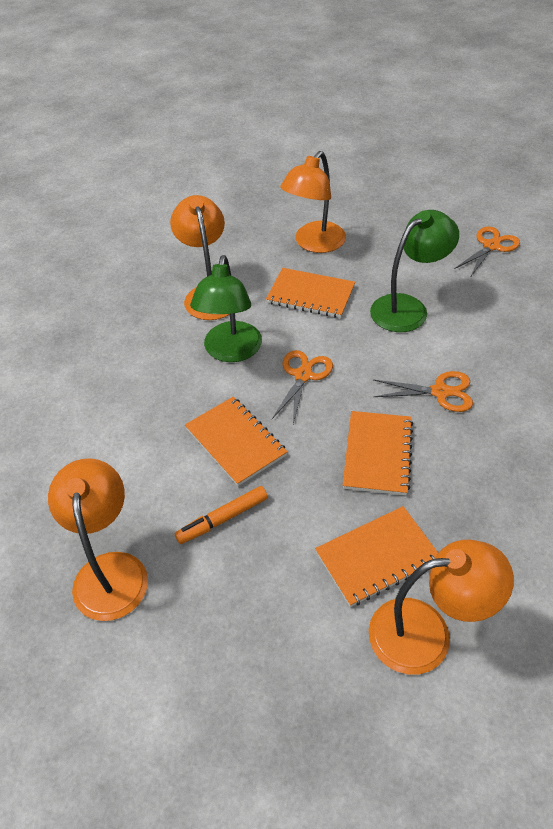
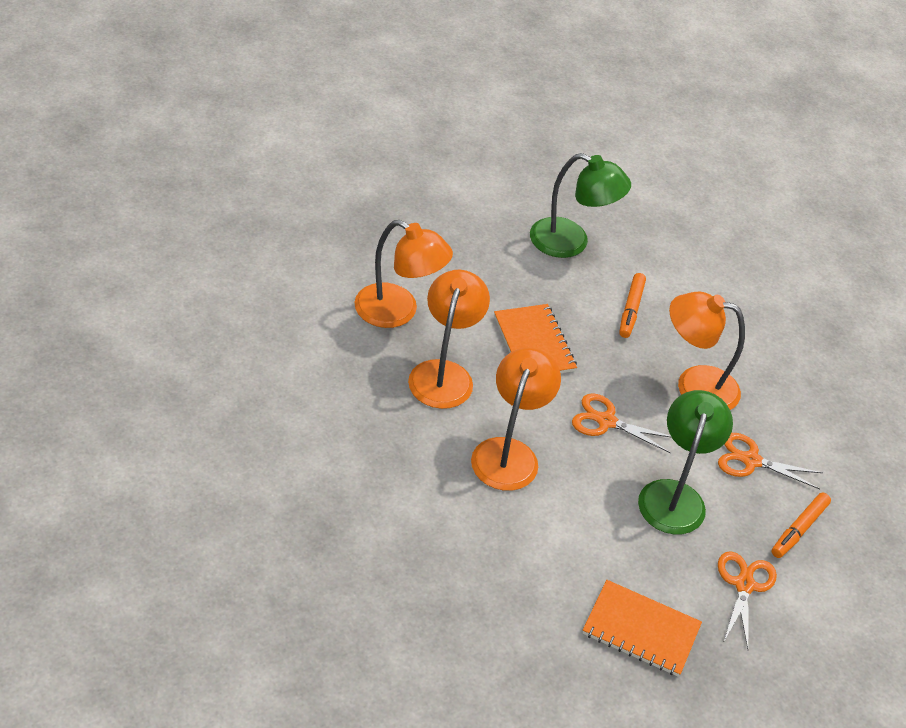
orange marker: [175,486,268,544] = 1 -> [619,273,646,338] [771,492,831,558] = 2
orange notebook: [185,397,288,486] [266,268,355,318] [315,506,438,607] [343,411,413,495] = 4 -> [494,304,577,373] [583,580,702,677] = 2

